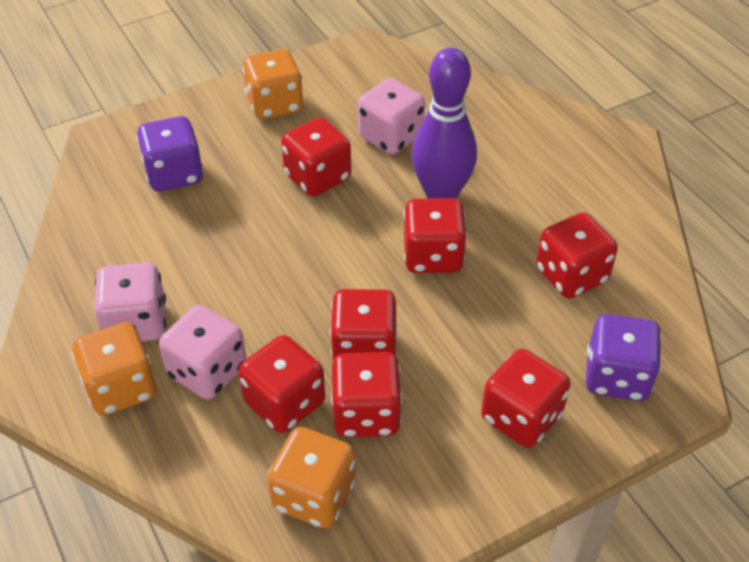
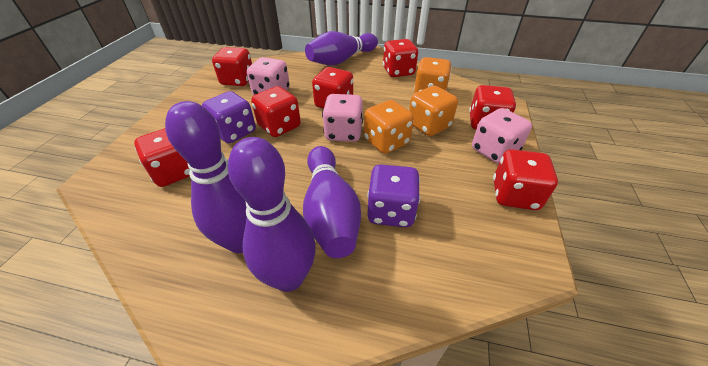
purple bowling pin: [412,48,477,199] = 1 -> [165,101,247,253] [228,137,316,292] [303,146,361,258] [305,31,378,66] = 4

